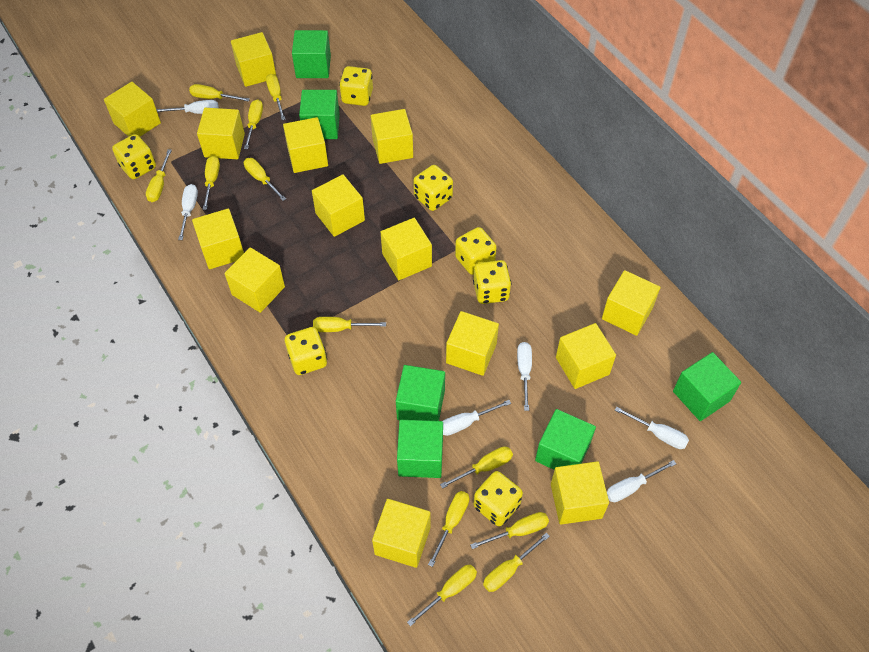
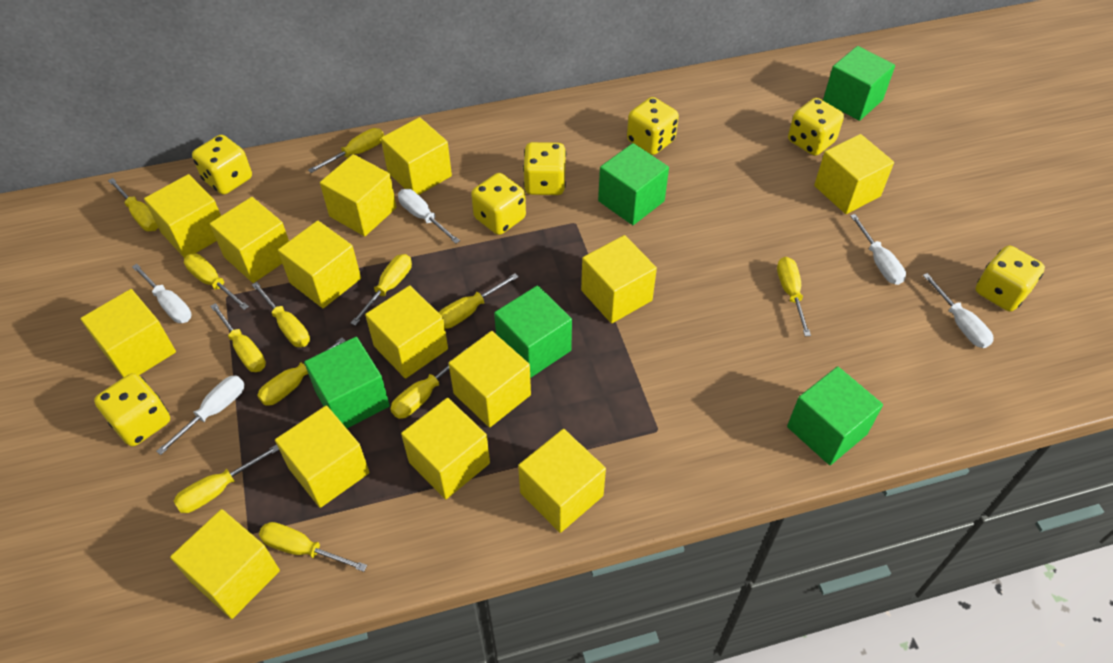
green cube: [292,30,331,78] [299,90,340,139] [396,365,445,421] [397,420,443,478] [535,409,596,470] [673,352,741,421] = 6 -> [304,337,390,428] [494,285,572,378] [598,143,669,225] [787,366,883,465] [823,46,895,121] = 5
white screwdriver: [156,100,219,114] [178,184,198,240] [443,400,511,436] [517,342,532,411] [607,460,676,502] [615,407,689,449] = 6 -> [132,264,192,323] [156,375,245,455] [398,189,460,244] [850,214,906,285] [923,273,993,348] = 5

